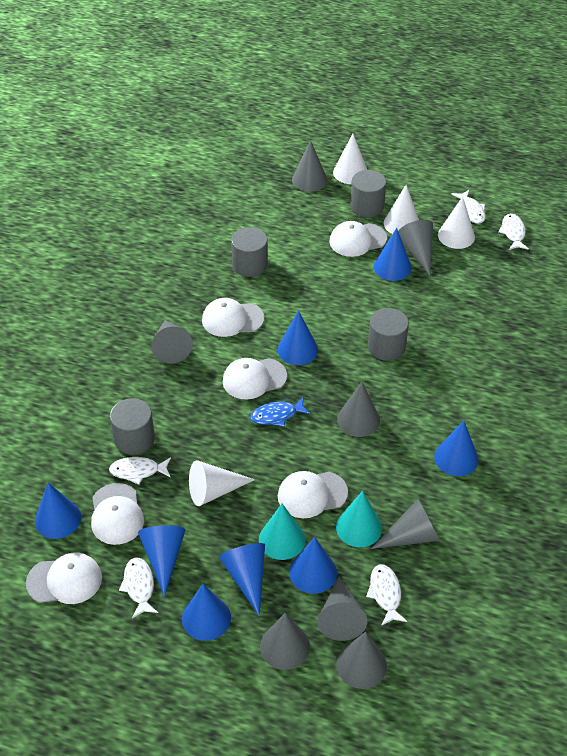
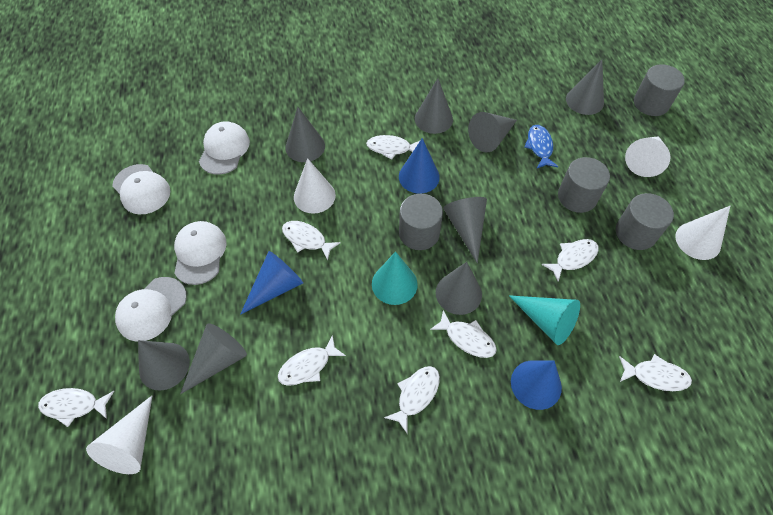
blue cone: [35,482,81,539] [138,525,185,597] [182,584,231,641] [219,543,265,616] [278,311,318,365] [289,537,337,594] [374,228,412,281] [434,420,479,476] = 8 -> [240,251,303,315] [399,138,440,194] [511,360,562,410] = 3
white cap: [26,552,102,604] [91,483,144,545] [202,298,264,337] [223,358,287,400] [278,471,348,518] [329,221,387,257] = 6 -> [112,164,170,214] [115,277,187,341] [174,221,227,285] [199,121,250,175] = 4
white fish: [109,457,171,485] [119,558,158,618] [366,564,407,626] [452,190,486,224] [498,214,529,250] = 5 -> [38,388,114,427] [278,335,346,386] [282,221,341,261] [366,135,420,160] [384,366,440,433] [430,310,497,358] [542,239,599,282] [619,354,692,391] = 8

